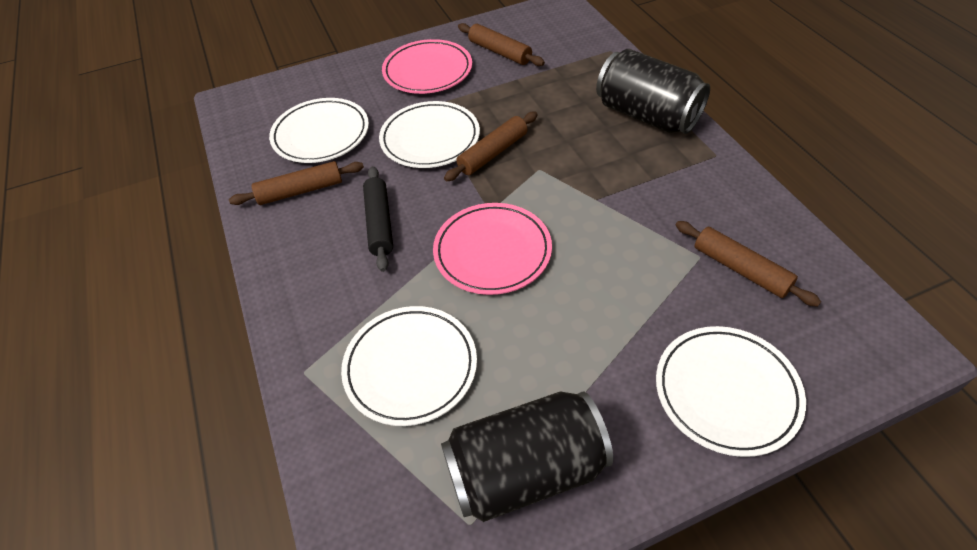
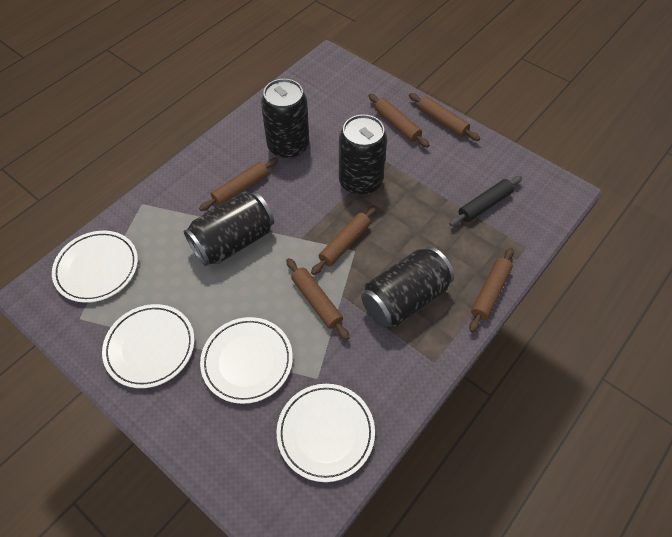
black can: [441,391,613,522] [596,49,710,134] = 2 -> [184,191,274,266] [261,79,309,159] [339,114,387,196] [361,247,454,328] = 4
brown rolling pin: [229,161,364,205] [444,111,538,181] [458,23,545,66] [676,221,821,307] = 4 -> [199,158,278,211] [286,258,350,340] [311,206,377,275] [369,94,429,148] [409,93,480,141] [469,248,514,332] = 6
pink plate: [382,39,472,94] [433,203,552,295] = 2 -> none = 0

